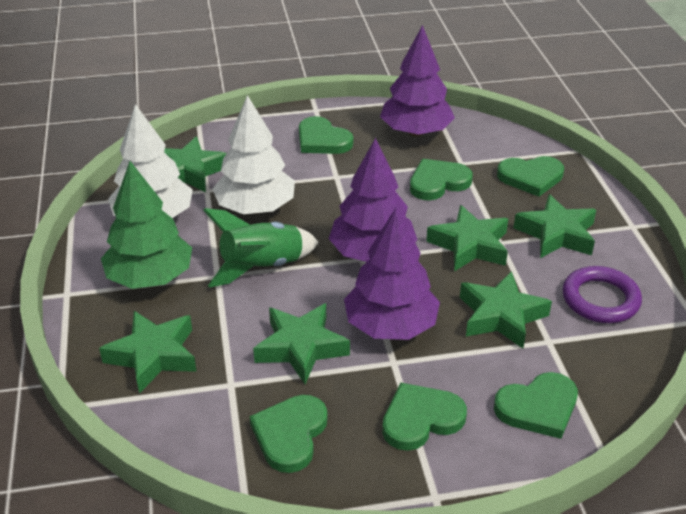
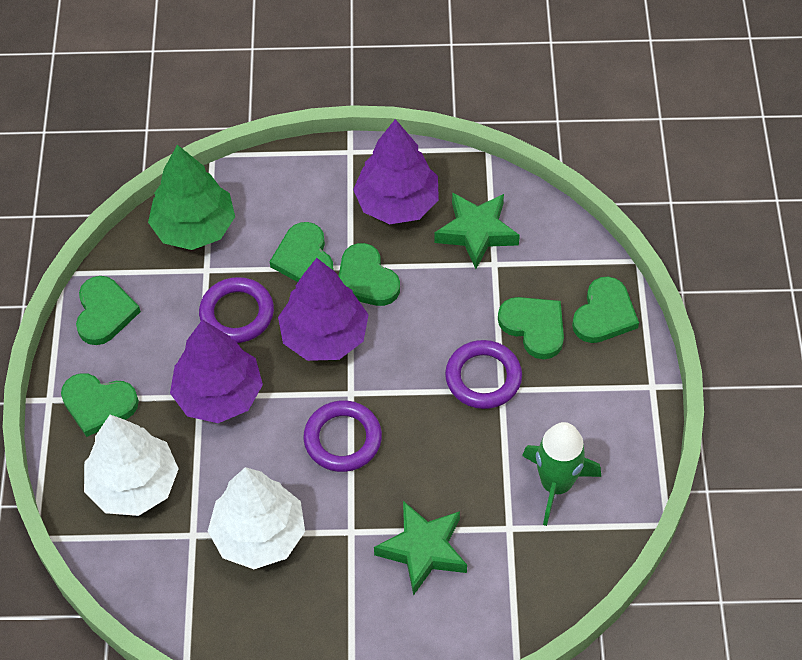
green star: [99,311,197,393] [164,137,227,193] [253,303,350,384] [426,205,508,271] [460,271,552,348] [513,194,596,258] = 6 -> [374,501,467,596] [434,192,520,269] = 2
purple ring: [562,266,642,323] = 1 -> [199,277,274,343] [304,400,382,472] [445,340,522,409] = 3

